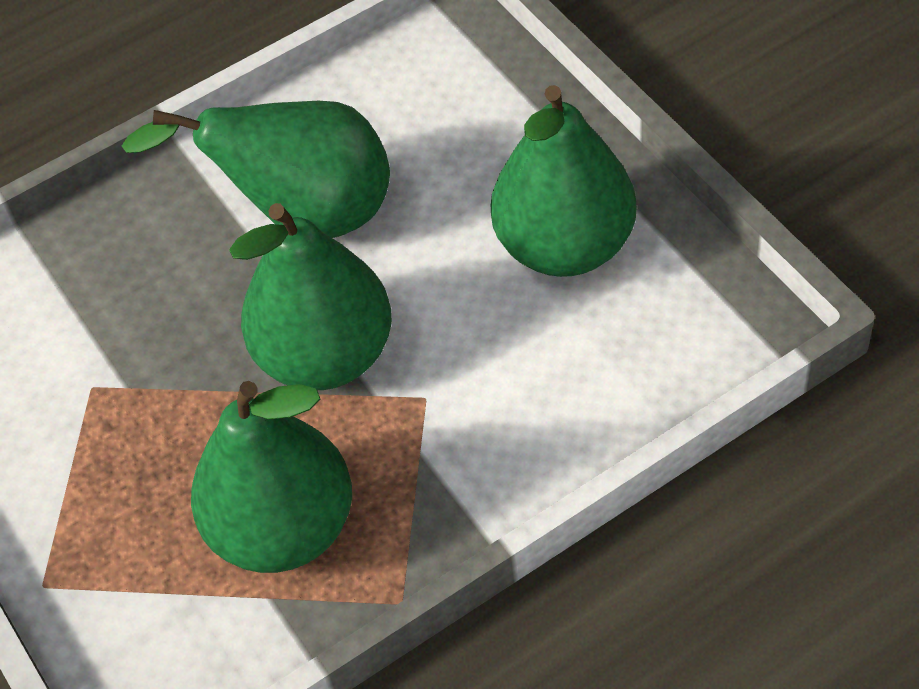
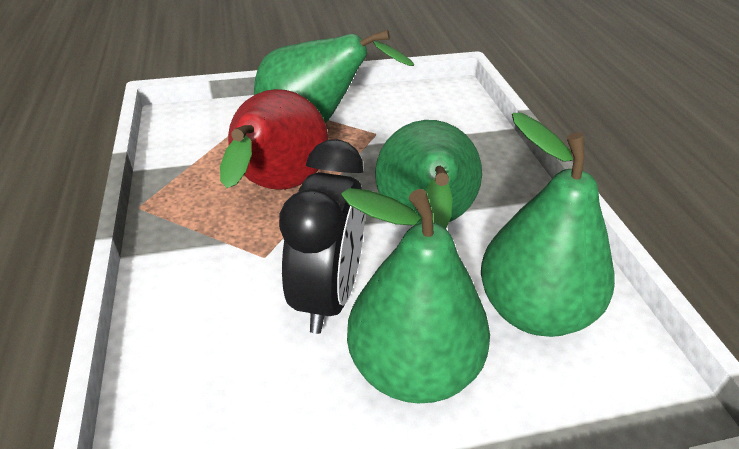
black clock: none = 0 -> [279,139,365,334] = 1
red pear: none = 0 -> [220,89,328,190] = 1

